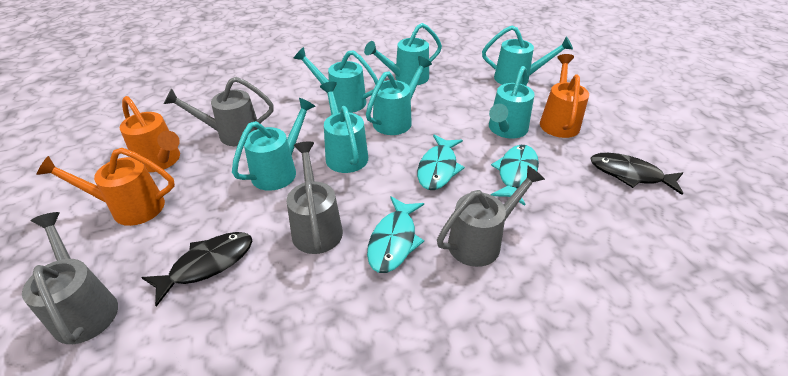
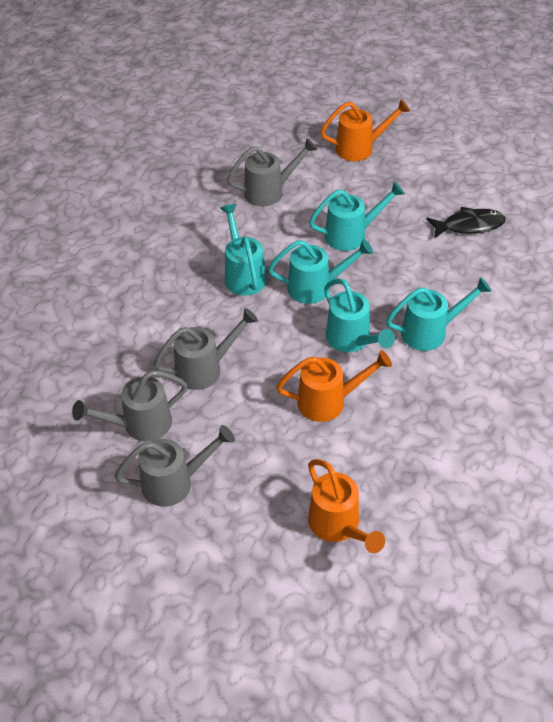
black fish: [141,232,252,307] [591,153,683,195] = 2 -> [426,207,506,239] = 1
turquoise fish: [367,196,424,273] [417,135,465,190] [491,145,539,205] = 3 -> none = 0
turquoise watering can: [232,98,315,191] [293,47,378,113] [320,82,368,173] [364,23,442,85] [366,56,432,135] [482,25,573,85] [489,66,534,139] = 7 -> [220,204,266,296] [268,239,373,304] [309,181,405,251] [324,278,395,352] [386,277,492,351] = 5

